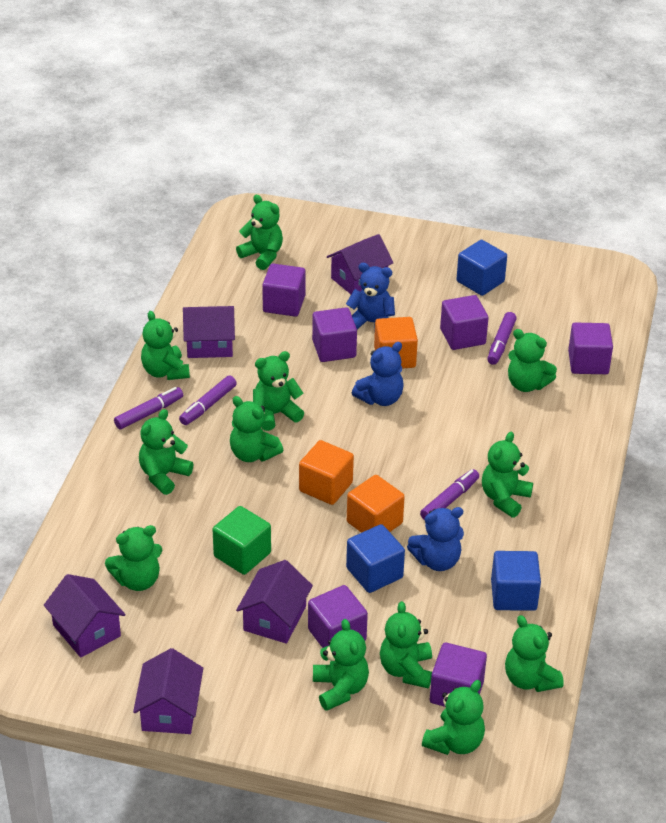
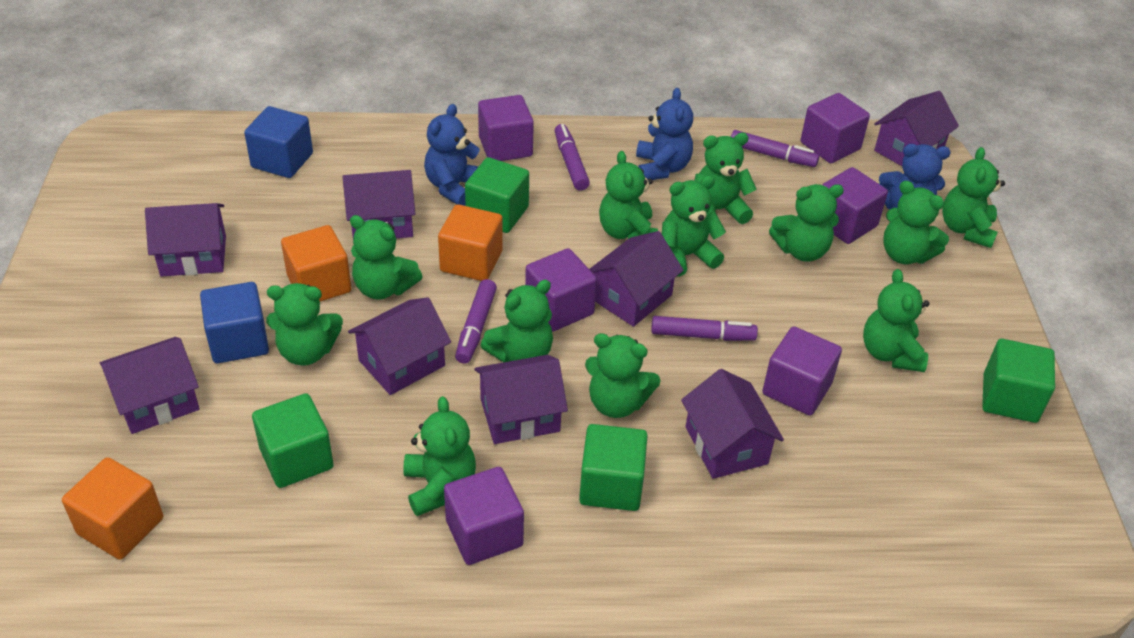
blue cube: [346,524,405,593] [457,240,507,296] [491,551,541,611] = 3 -> [200,282,269,363] [244,106,313,178] = 2
green cube: [213,506,271,575] = 1 -> [252,393,334,488] [465,157,529,233] [579,424,648,511] [982,339,1055,423] = 4
purple house: [44,574,126,658] [133,648,203,734] [183,306,235,358] [236,560,313,644] [327,234,393,294] = 5 -> [100,337,200,434] [145,203,226,277] [342,170,415,239] [348,297,451,395] [474,355,568,444] [589,231,683,327] [681,369,784,479] [874,91,959,166] = 8

